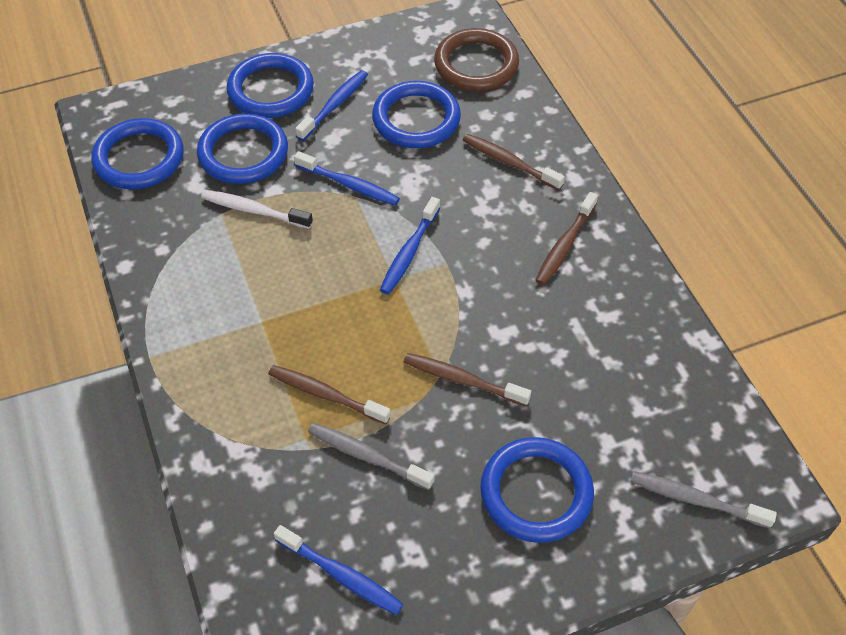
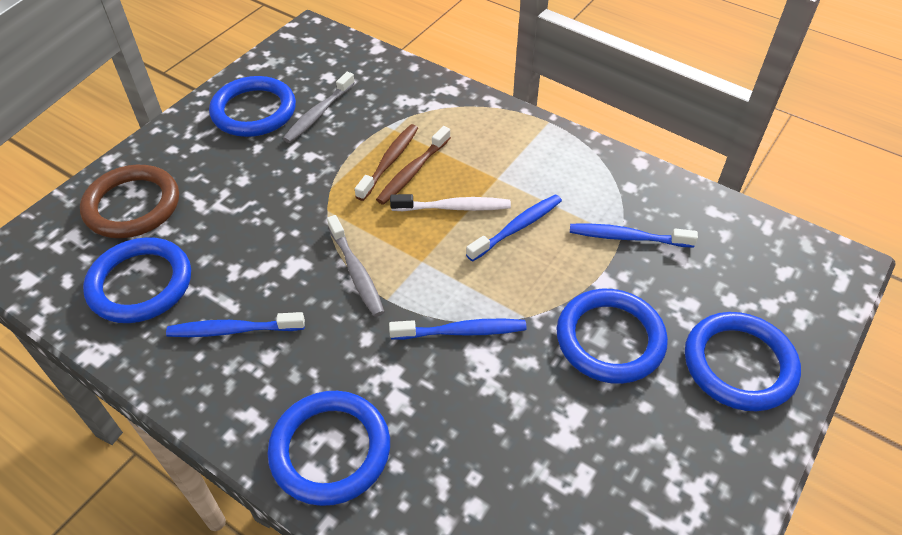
brown toothbrush: [268,365,391,424] [404,353,531,406] [463,134,565,190] [535,192,598,285] = 4 -> [355,124,418,201] [376,126,451,205] = 2

